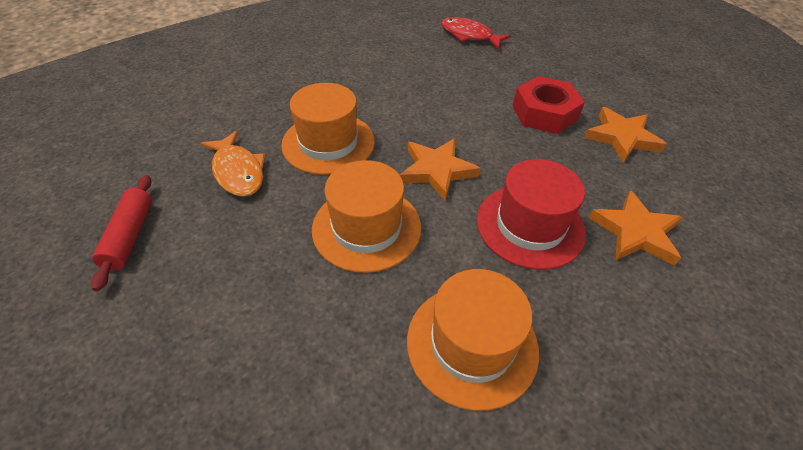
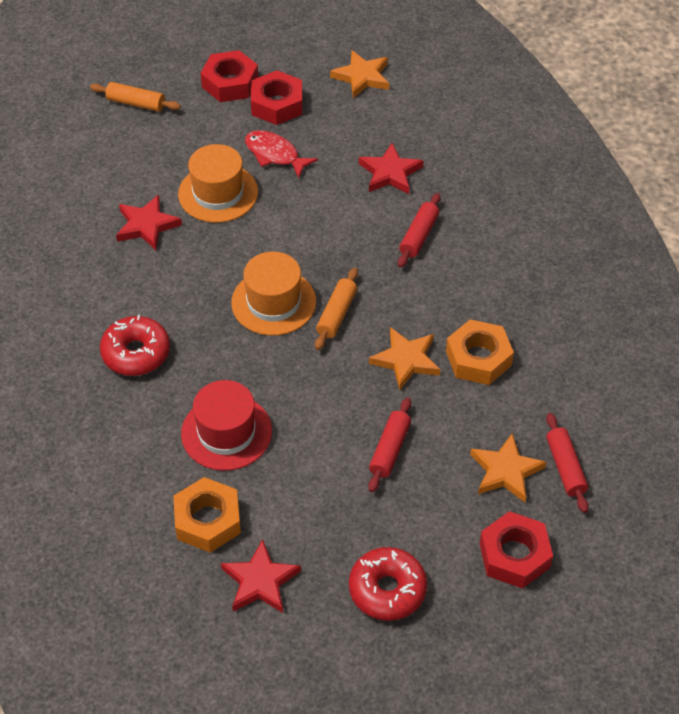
orange fish: [201,131,266,197] = 1 -> none = 0
orange hat: [281,83,375,175] [312,160,421,273] [407,269,539,411] = 3 -> [178,144,258,223] [231,252,316,336] = 2
orange nut: none = 0 -> [173,477,241,553] [446,319,514,385] = 2
orange rolling pin: none = 0 -> [90,82,181,112] [315,268,358,350] = 2
red donut: none = 0 -> [100,315,170,376] [349,547,427,621] = 2
red nut: [513,76,585,134] = 1 -> [200,50,259,102] [251,70,302,125] [479,511,553,589] = 3
red rolling pin: [91,175,152,291] = 1 -> [368,397,411,492] [398,193,441,268] [546,413,589,513] = 3
red star: none = 0 -> [116,195,182,250] [221,539,301,613] [359,143,423,194] = 3

